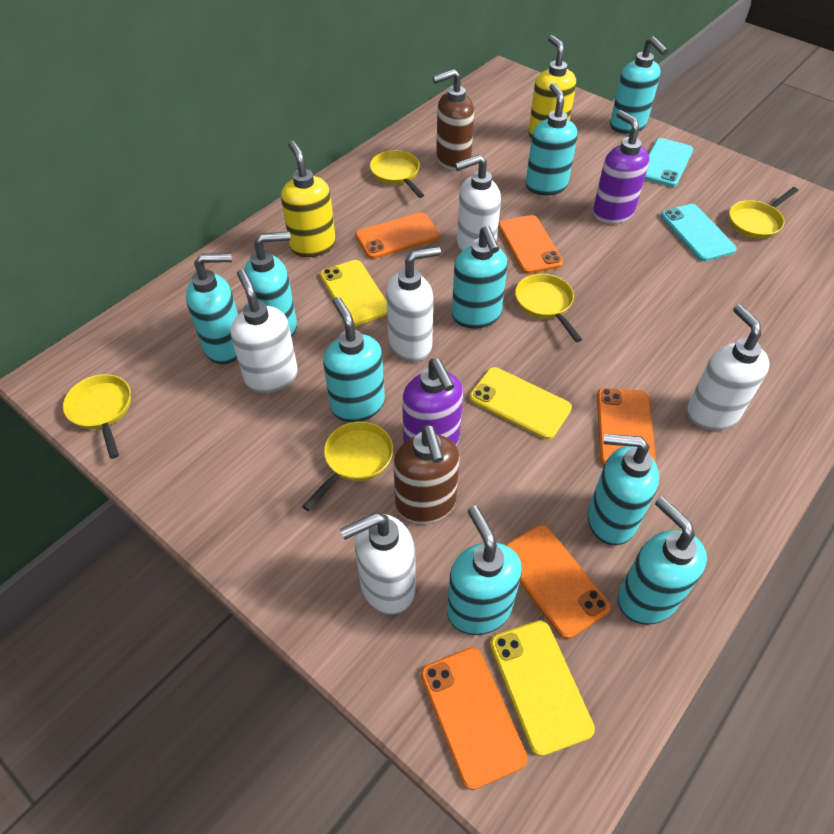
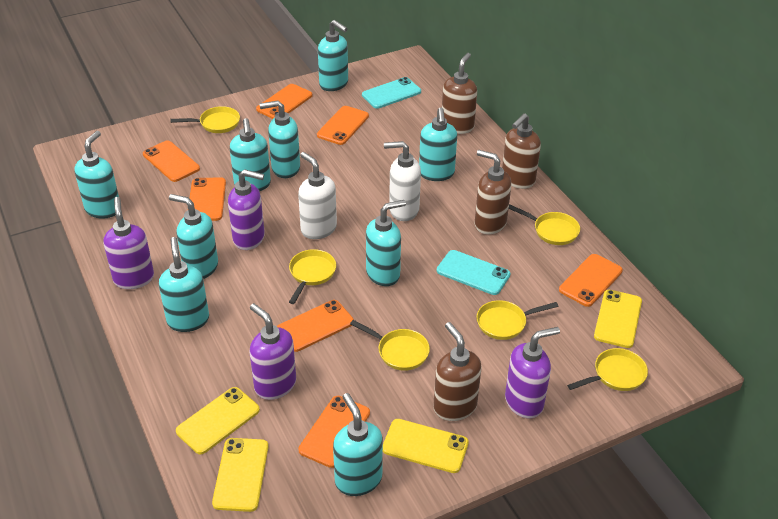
brown soap dispenser: [393,425,460,524] [433,69,474,171] = 2 -> [433,322,482,421] [442,53,477,134] [475,150,511,235] [502,113,541,189] = 4
orange phone: [355,212,440,259] [421,647,528,790] [498,215,563,274] [505,525,611,639] [597,388,656,466] = 5 -> [143,140,200,182] [190,177,226,221] [256,84,313,119] [277,300,354,352] [299,396,370,468] [317,106,369,145] [559,254,623,307] = 7
purple soap dispenser: [402,359,463,445] [593,110,649,224] = 2 -> [103,197,154,289] [228,169,265,250] [250,303,296,400] [505,327,560,418] = 4
white soap dispenser: [230,269,298,393] [340,513,415,615] [386,247,441,362] [455,155,501,252] [687,304,770,431] = 5 -> [298,152,337,239] [384,141,421,221] = 2
yellow pan: [63,374,131,459] [302,421,393,511] [370,150,424,198] [515,274,582,342] [729,187,798,239] = 5 -> [170,106,240,133] [289,249,336,304] [350,320,430,371] [477,300,559,340] [509,204,580,245] [567,348,648,391] = 6
yellow phone: [320,260,387,326] [469,367,572,440] [490,621,595,756] = 3 -> [176,387,260,455] [212,438,268,512] [383,419,469,473] [594,290,642,348] = 4
yellow soap dispenser: [281,141,336,257] [528,35,576,138] = 2 -> none = 0

